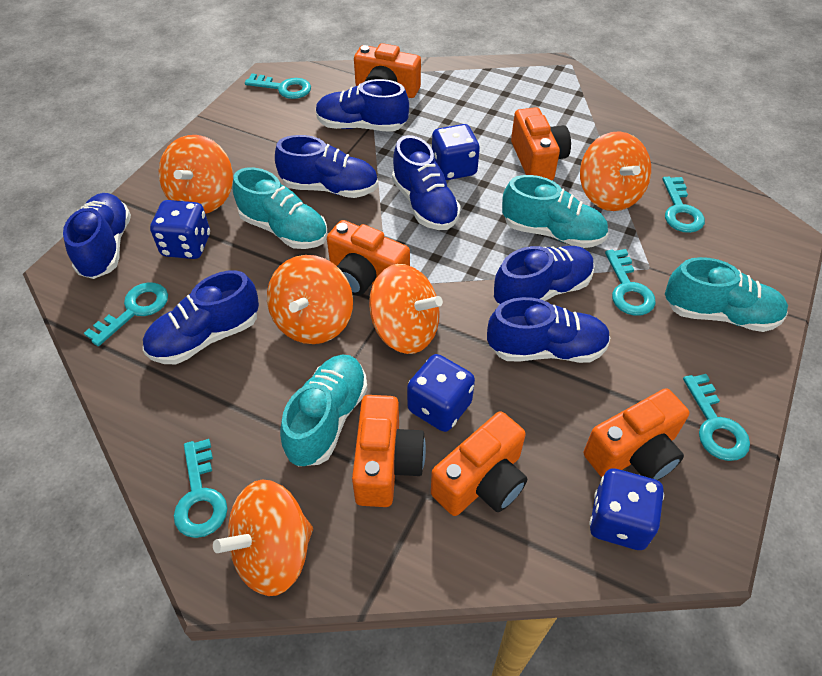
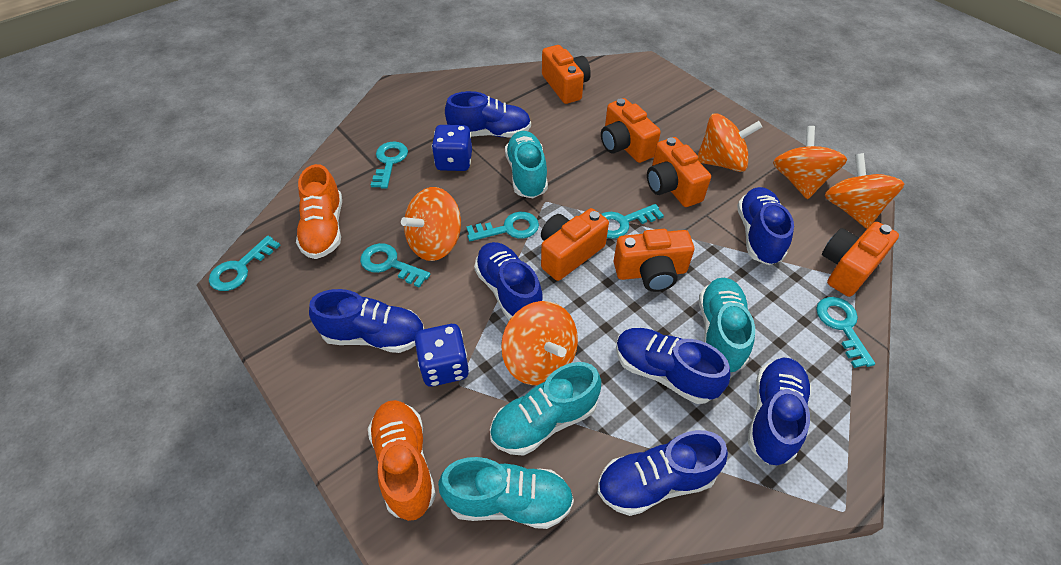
blue dice: [150,200,210,259] [407,354,475,432] [432,124,480,180] [589,469,664,550] = 4 -> [415,324,469,387] [432,125,472,171] = 2
orange shoe: none = 0 -> [296,164,342,259] [368,400,436,521] = 2

